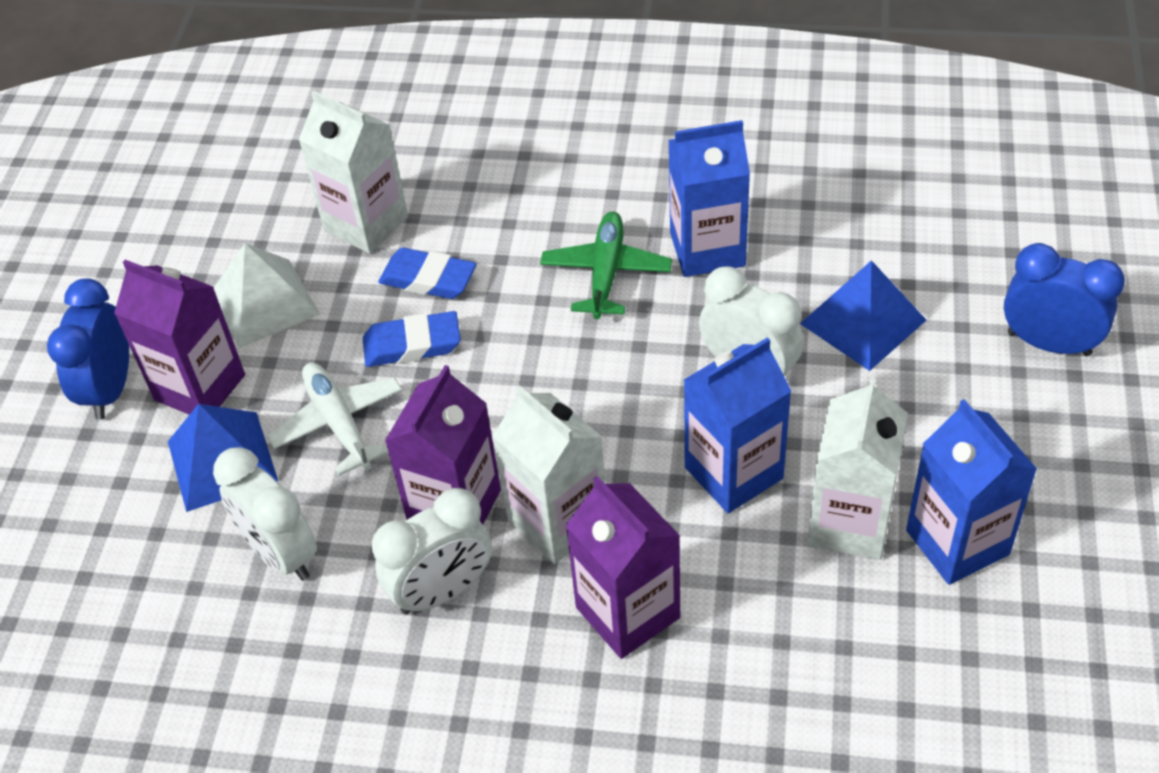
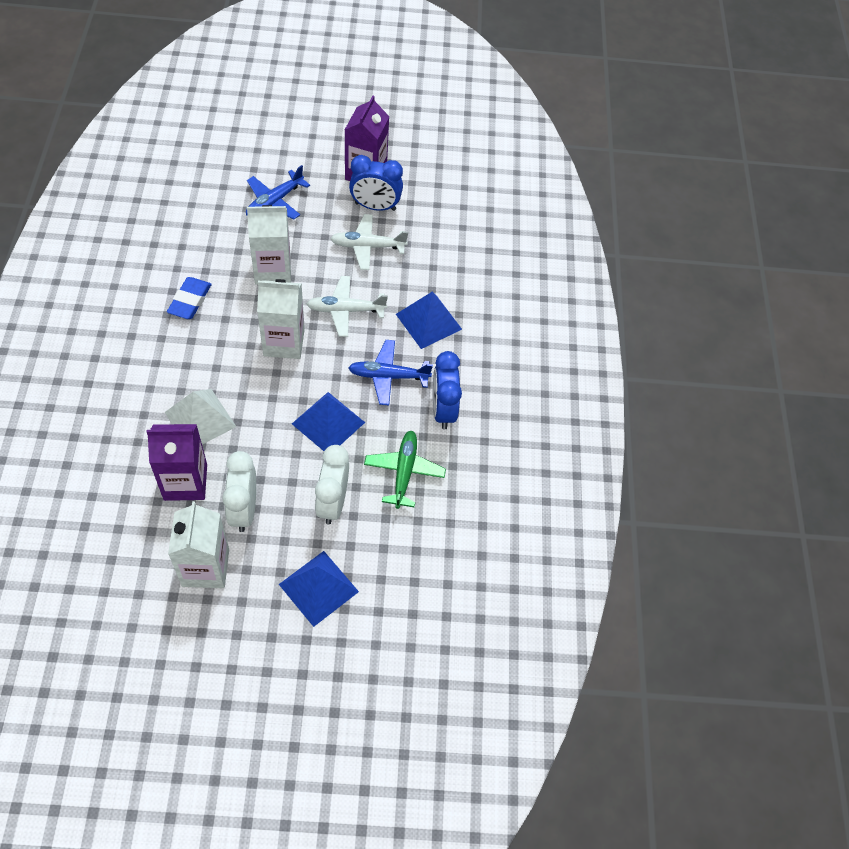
blue carton: [668,120,750,277] [684,337,791,513] [906,399,1037,585] = 3 -> none = 0
blue eraser: [363,311,461,367] [378,248,477,299] = 2 -> [167,277,212,319] = 1
blue plane: none = 0 -> [246,165,310,220] [348,340,433,405] = 2
blue pyramid: [168,404,278,512] [800,260,926,371] = 2 -> [279,551,359,627] [292,392,365,451] [396,291,462,349] = 3
purple carton: [114,260,245,415] [385,365,501,525] [565,476,680,659] = 3 -> [146,424,207,501] [345,96,390,181] = 2
white clock: [213,447,317,581] [372,488,492,614] [699,266,804,376] = 3 -> [223,451,256,532] [315,445,349,524] = 2
white plane: [267,363,402,476] = 1 -> [307,276,388,337] [330,214,408,270] = 2

